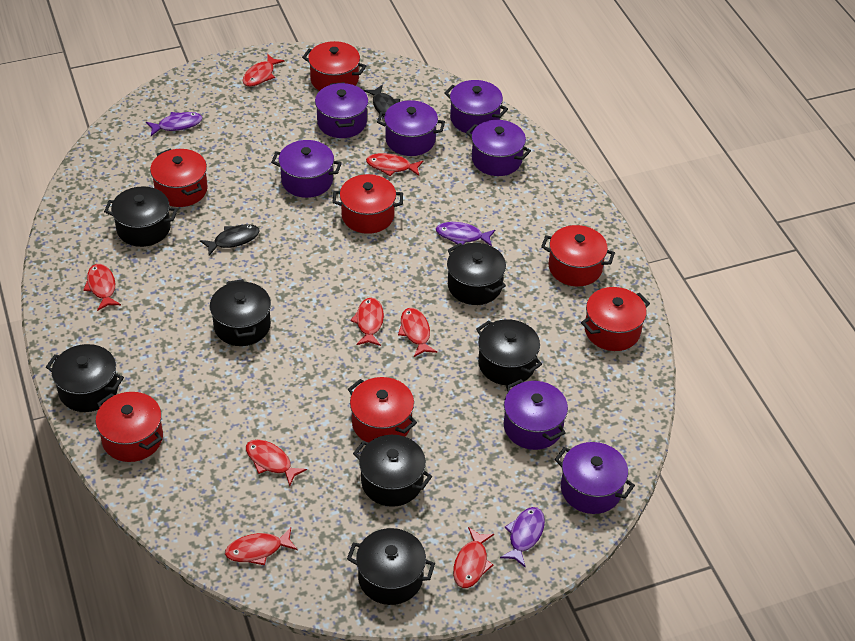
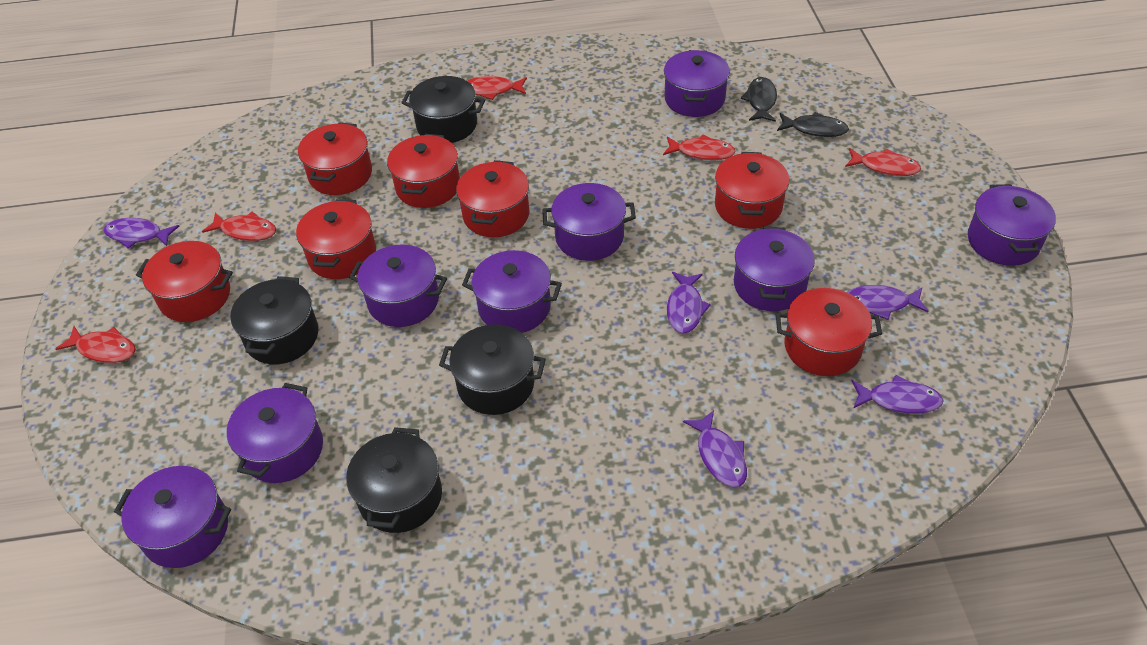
black pot: [46,344,124,412] [104,186,178,247] [210,279,271,346] [347,528,435,605] [353,435,432,507] [447,243,506,305] [476,319,542,385] = 7 -> [230,276,318,364] [346,427,442,533] [401,76,485,143] [439,325,546,415] = 4
purple fish: [146,112,202,136] [436,222,495,246] [500,507,545,567] = 3 -> [103,218,179,249] [667,272,711,333] [683,410,747,487] [847,285,929,320] [852,375,944,414] = 5
purple pot: [271,140,342,198] [315,82,368,138] [377,100,445,156] [444,80,508,134] [466,120,531,176] [503,379,568,450] [555,442,635,514] = 7 -> [114,466,231,568] [227,383,323,483] [349,244,447,327] [462,250,562,333] [542,183,636,261] [664,50,730,117] [734,226,815,311] [968,184,1056,266] = 8
red fish: [83,264,121,311] [225,528,298,565] [243,54,285,87] [246,439,307,486] [350,297,384,346] [366,153,423,176] [398,308,437,357] [453,527,494,588] = 8 -> [55,326,136,363] [202,211,276,241] [467,76,527,100] [663,134,736,160] [845,148,921,176] = 5

